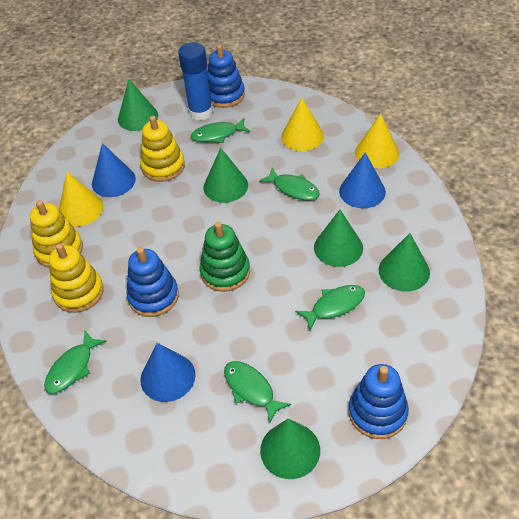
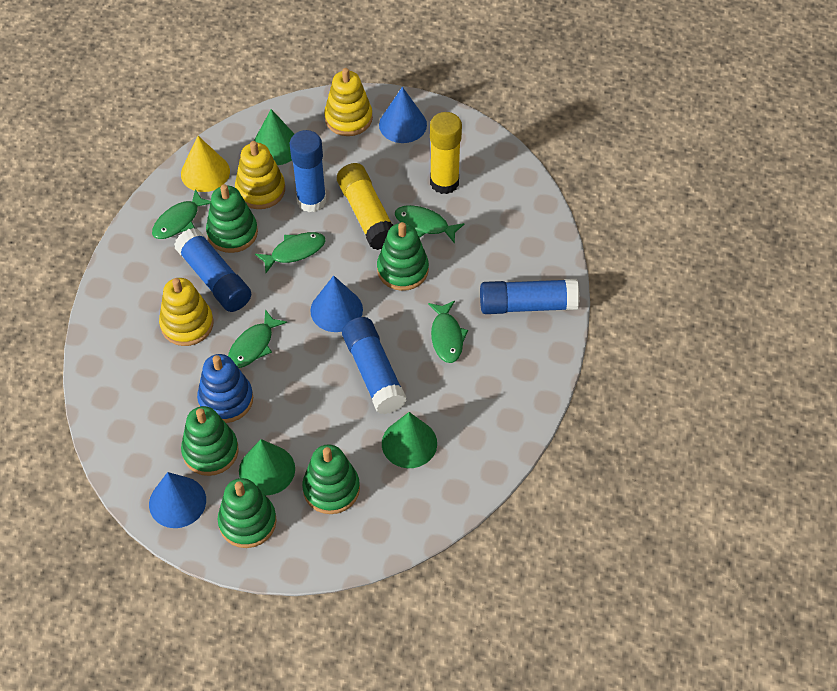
blue glue stick: [178,42,213,120] = 1 -> [174,228,251,312] [290,130,326,212] [342,317,407,414] [480,279,579,314] = 4
blue stacking toy: [127,247,179,317] [207,44,245,108] [349,364,409,439] = 3 -> [197,354,253,423] = 1
green cone: [118,80,158,131] [203,148,248,203] [260,418,320,479] [314,210,363,267] [379,233,430,291] = 5 -> [239,439,295,496] [254,109,294,165] [382,412,437,468] = 3
green stacking toy: [200,222,250,292] = 1 -> [181,406,239,476] [206,184,258,253] [218,478,277,548] [302,444,360,514] [377,222,429,291] = 5
yellow cone: [59,172,104,227] [281,98,324,151] [355,113,399,168] = 3 -> [181,136,230,192] = 1
yellow glue stick: none = 0 -> [337,163,393,250] [430,112,462,194] = 2

